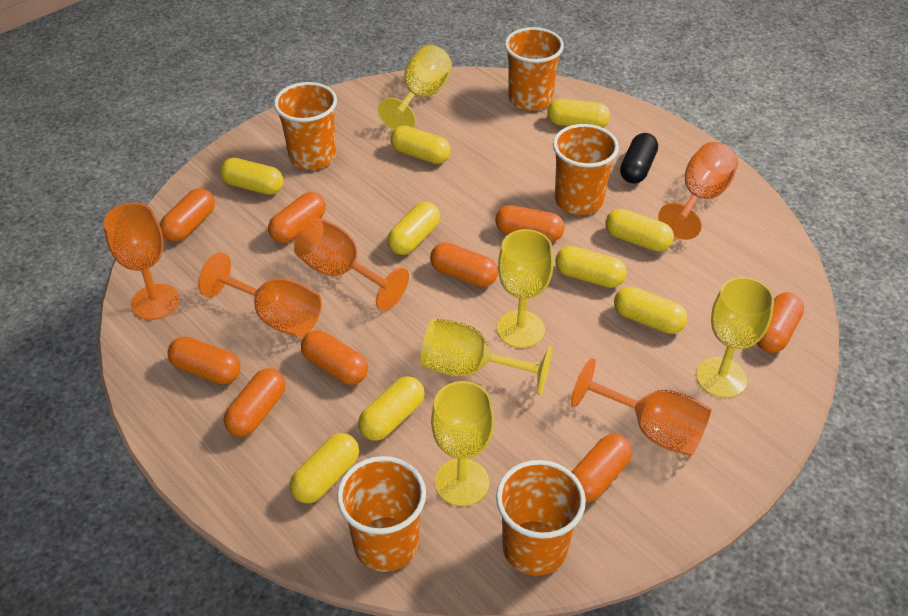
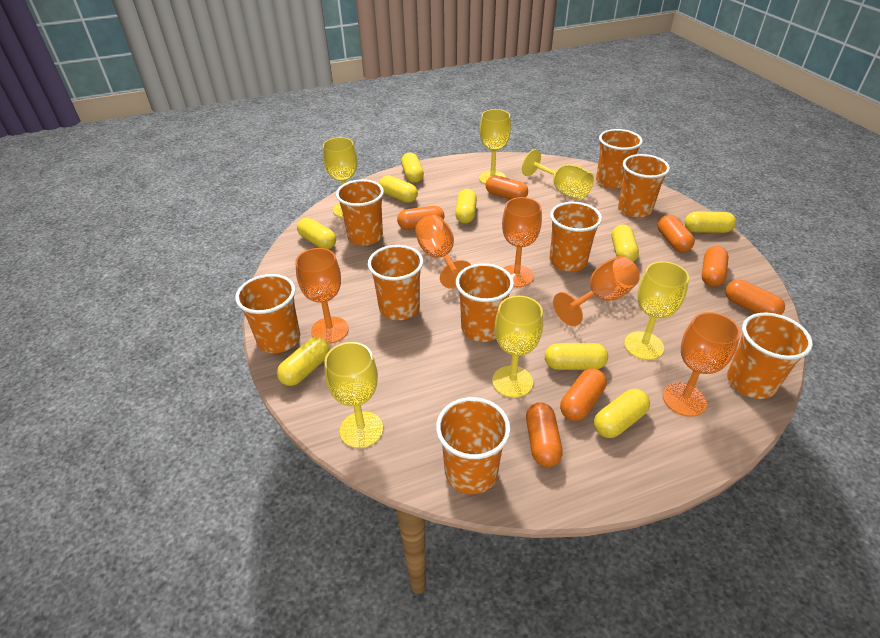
black capsule: [620,133,658,184] = 1 -> none = 0
orange capsule: [160,188,215,242] [167,337,241,384] [224,368,286,437] [268,192,326,243] [301,330,368,385] [430,242,498,287] [495,205,564,242] [571,434,632,503] [757,292,804,353] = 9 -> [397,206,445,230] [486,175,528,199] [526,402,563,467] [560,368,607,421] [658,215,695,252] [701,246,728,287] [725,280,785,315] = 7
orange cup: [274,82,337,170] [337,456,426,572] [496,460,586,576] [505,27,564,111] [553,124,619,215] = 5 -> [235,274,300,353] [336,179,384,246] [368,245,423,320] [436,397,511,494] [456,263,514,342] [550,202,602,272] [596,129,643,189] [618,154,670,218] [727,313,813,399] = 9
yellow goblet: [378,45,452,130] [420,319,553,396] [431,381,494,506] [497,229,554,348] [696,277,774,398] = 5 -> [323,137,357,218] [324,342,383,448] [479,109,511,185] [492,296,543,398] [522,149,594,200] [624,261,689,360] = 6

